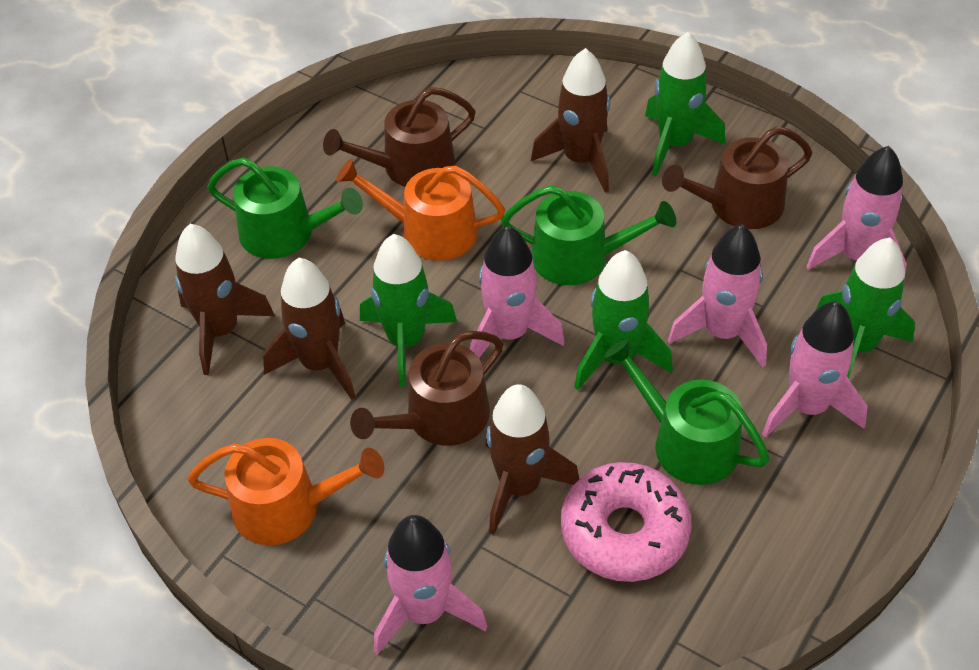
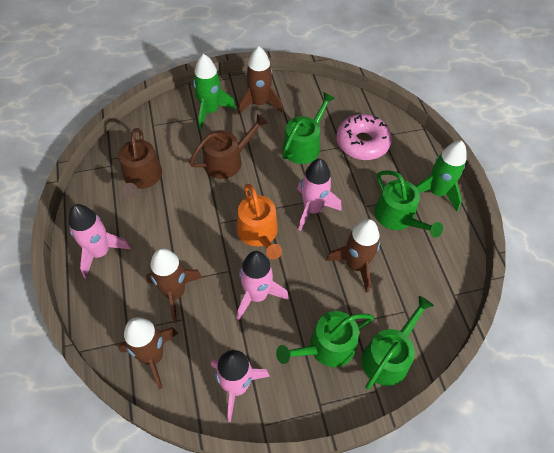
brown watering can: [323,87,476,187] [350,331,503,446] [662,126,812,229] = 3 -> [118,128,162,198] [189,114,268,179] = 2
green rocket: [360,234,457,387] [574,250,673,390] [645,32,725,176] [815,237,915,379] = 4 -> [193,54,236,129] [415,140,467,211] = 2
green watering can: [207,158,363,259] [501,185,676,285] [604,338,770,485] = 3 -> [276,311,374,367] [282,92,335,164] [362,296,434,389] [374,170,443,238] = 4
orange watering can: [187,438,384,545] [336,159,505,261] = 2 -> [237,184,282,260] = 1
pink rocket: [374,515,487,655] [470,226,565,358] [668,224,767,367] [762,301,868,438] [806,146,907,279] = 5 -> [69,204,131,278] [211,350,270,422] [237,251,289,320] [297,158,341,231] = 4

